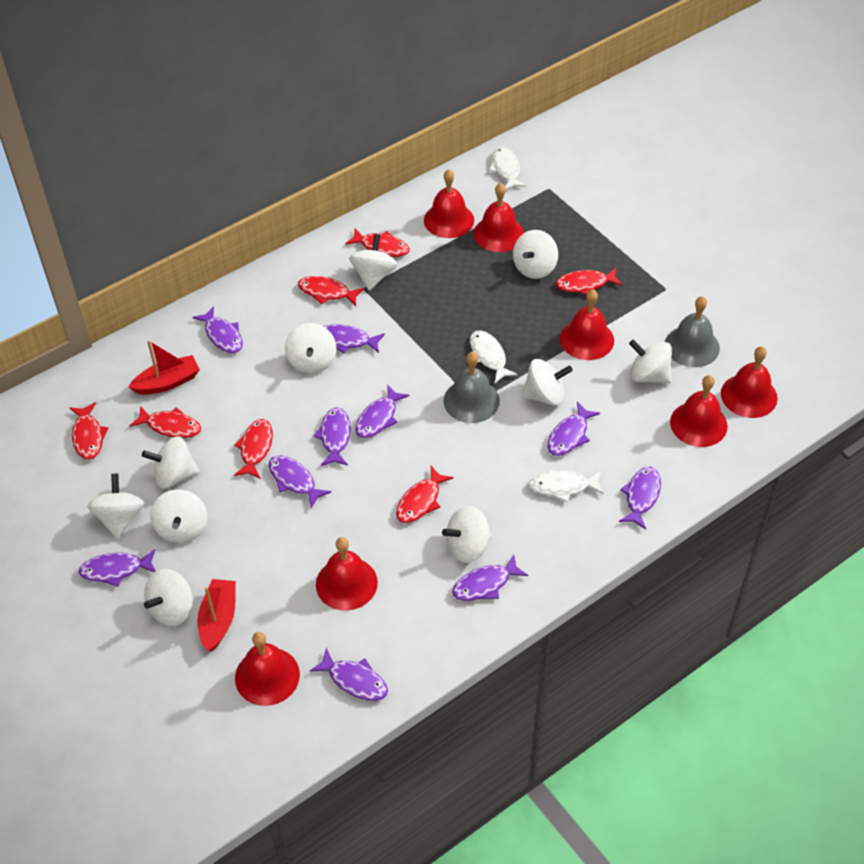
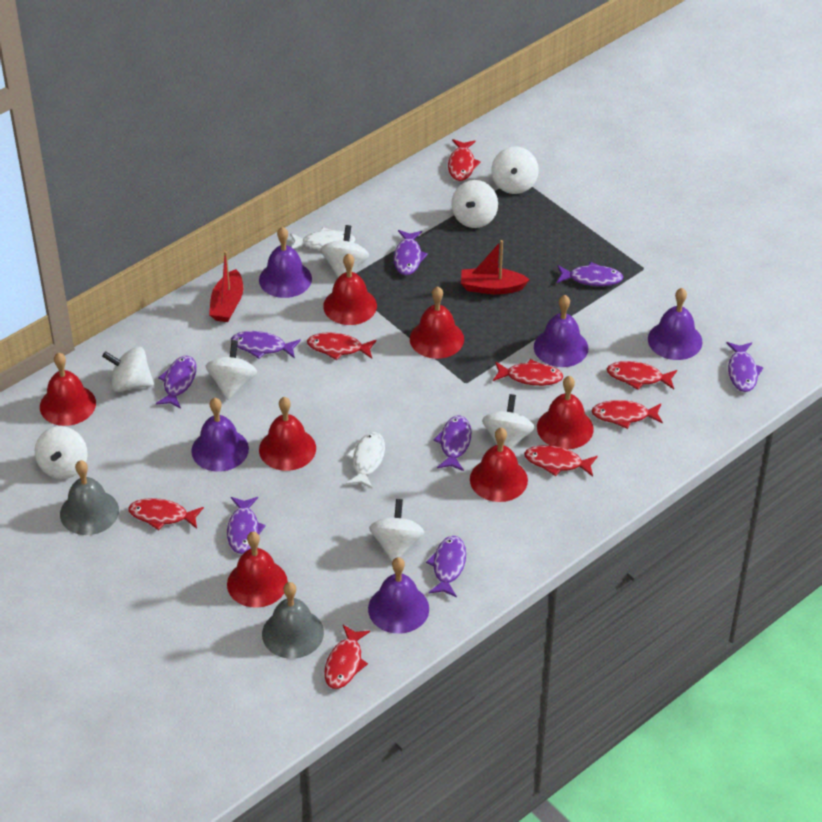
purple bell: none = 0 -> [191,398,249,472] [259,227,312,298] [368,557,429,634] [534,295,588,367] [648,288,702,360] = 5
purple fish: [79,549,156,587] [192,306,243,353] [269,456,331,508] [310,648,388,701] [314,407,351,466] [323,324,385,354] [355,384,410,438] [452,554,528,601] [548,402,600,456] [619,467,661,529] = 10 -> [156,356,196,409] [227,497,266,554] [231,331,301,359] [394,230,428,275] [426,536,466,597] [434,415,471,471] [557,262,624,286] [727,342,764,392] = 8
red fish: [70,402,108,459] [130,406,201,438] [234,419,273,479] [298,276,364,306] [345,228,410,257] [396,466,454,523] [556,268,623,294] = 7 -> [128,498,204,530] [307,332,377,360] [324,625,370,689] [448,139,481,181] [493,359,563,386] [524,445,598,476] [592,400,663,429] [607,361,677,390] = 8
white fish: [470,330,518,383] [489,146,526,189] [529,470,604,502] = 3 -> [290,227,356,250] [346,432,385,489] = 2
white spinning top: [87,474,145,538] [142,436,200,489] [144,569,193,626] [151,489,207,543] [285,323,336,374] [349,234,397,291] [442,506,492,563] [513,230,558,279] [521,359,573,406] [629,340,672,384] = 10 -> [35,426,88,479] [102,347,154,392] [206,340,257,400] [321,225,369,277] [369,499,424,562] [451,180,498,228] [482,394,535,449] [491,147,539,194] = 8

